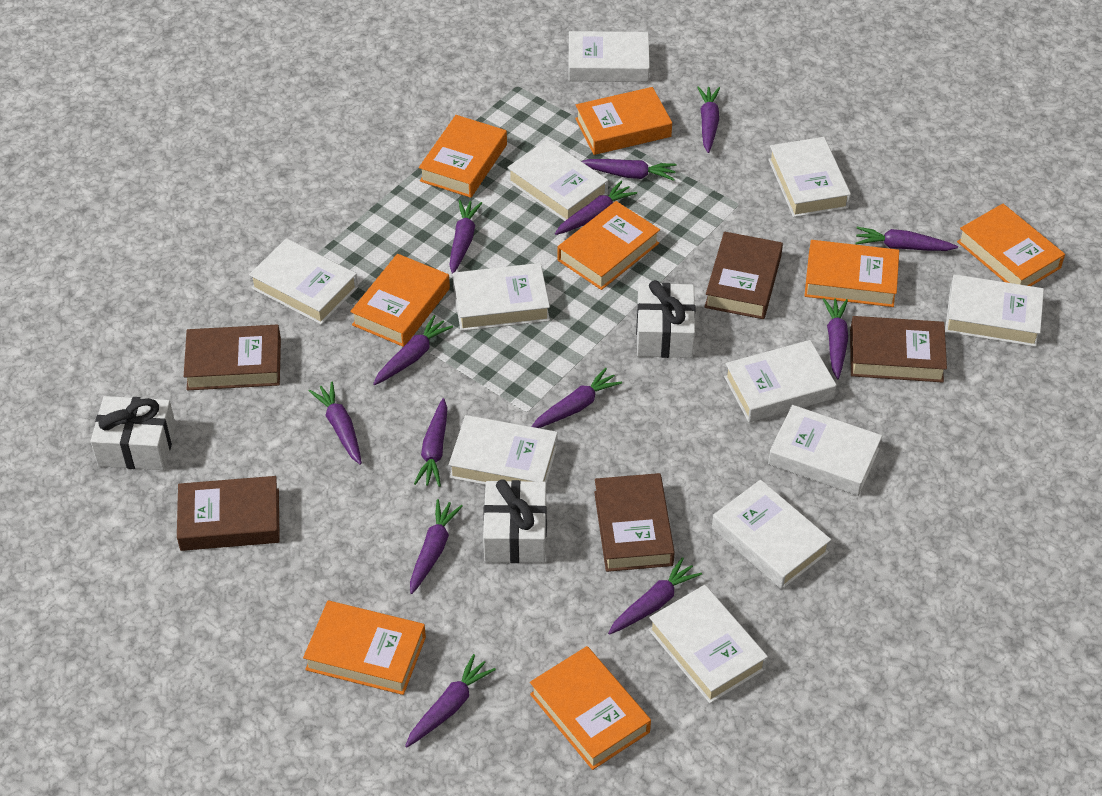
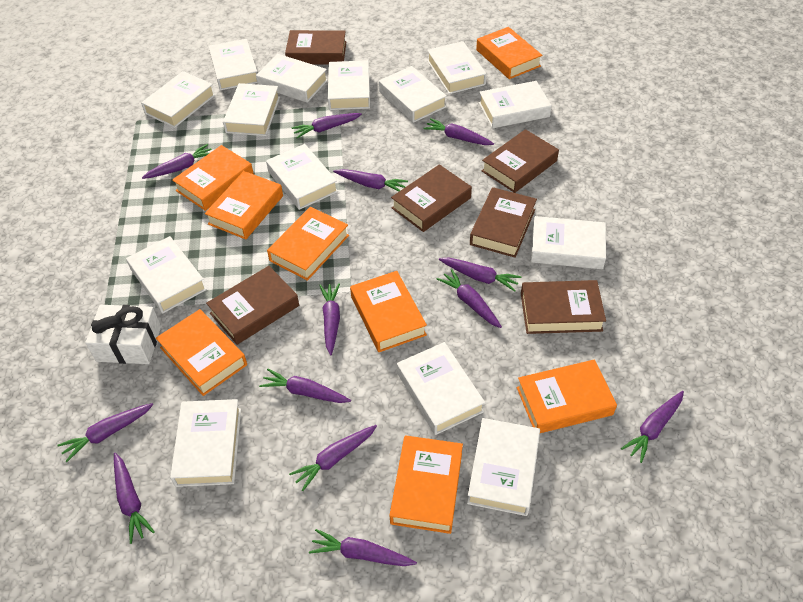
brown book: [177,476,280,551] [184,325,281,390] [594,473,675,572] [705,232,783,319] [850,316,947,383] = 5 -> [206,266,299,345] [285,30,346,65] [391,164,472,232] [470,187,537,258] [482,129,559,193] [521,280,606,334] = 6
white book: [249,238,358,325] [449,415,558,485] [453,263,550,331] [507,139,608,221] [568,31,650,82] [648,585,768,703] [712,480,831,589] [724,340,836,422] [768,137,851,217] [768,405,882,496] [945,274,1044,347] = 11 -> [126,236,207,314] [141,71,215,128] [170,399,241,487] [209,39,257,90] [223,83,280,136] [256,54,328,103] [266,144,338,210] [328,60,370,110] [379,66,447,123] [397,342,485,435] [427,41,487,94] [467,418,540,516] [479,81,552,128] [530,216,606,269] = 14
white gift: [91,396,176,470] [483,479,547,563] [636,280,695,358] = 3 -> [85,305,161,364] = 1

